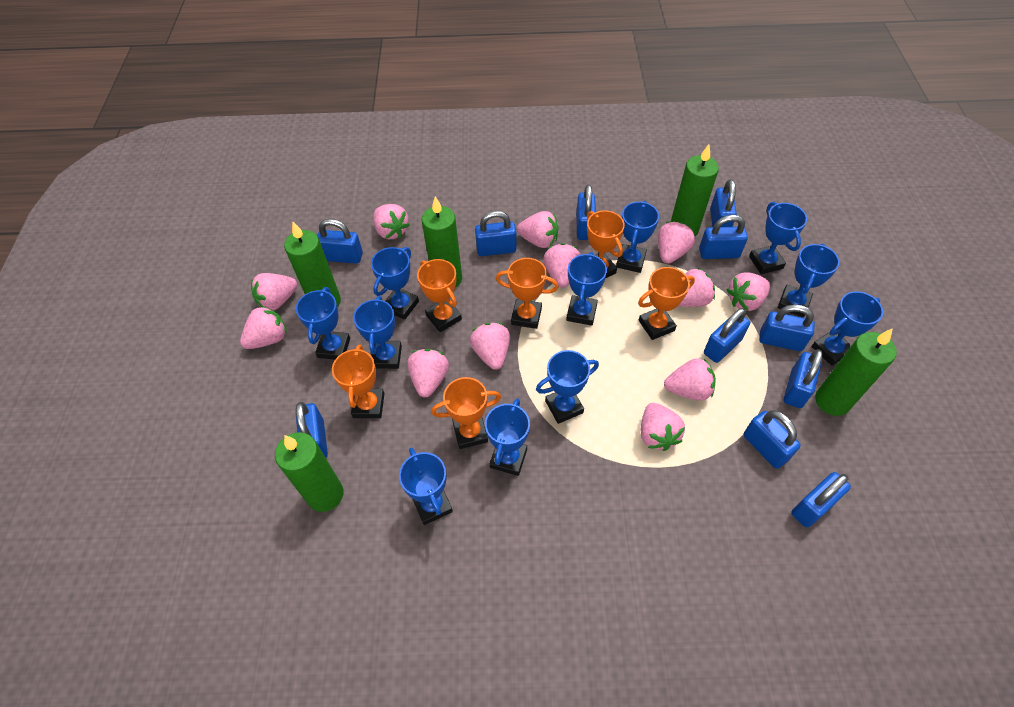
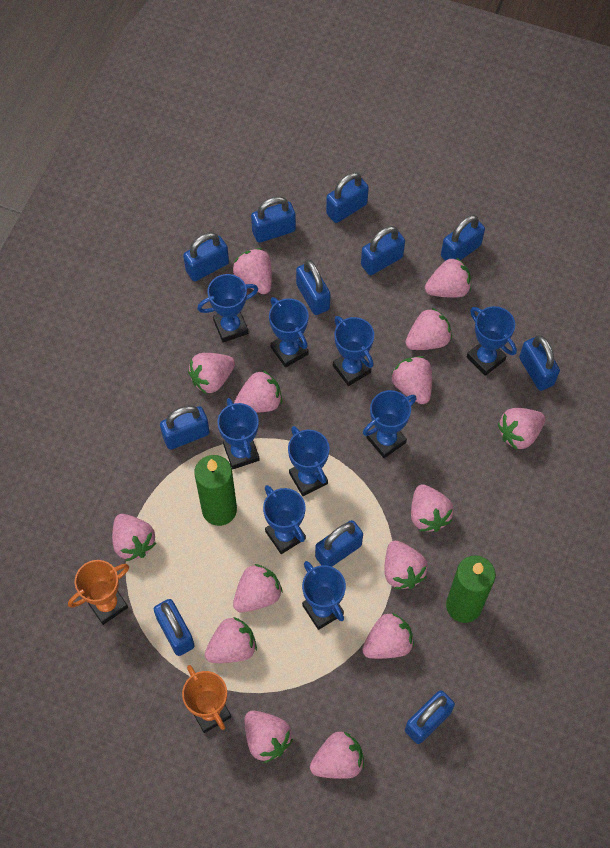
blue trophy: [296,287,350,360] [353,296,402,369] [371,247,419,320] [399,448,453,525] [485,398,530,476] [536,350,599,424] [566,252,607,326] [616,200,659,273] [749,202,807,274] [778,244,840,317] [811,291,883,366] = 11 -> [197,274,258,343] [217,398,260,469] [263,485,306,554] [269,297,308,368] [288,426,329,496] [302,561,346,630] [333,316,374,386] [363,390,416,458] [467,306,517,376] = 9
green candle: [275,432,344,512] [284,222,341,306] [422,196,462,288] [671,144,719,237] [815,328,897,416] = 5 -> [194,455,237,526] [446,555,496,623] = 2
orange trophy: [332,344,385,418] [417,259,462,332] [431,377,501,449] [496,258,559,329] [587,211,625,278] [638,267,695,340] = 6 -> [68,560,129,625] [182,665,231,733] = 2
pink strawberry: [240,306,287,349] [251,273,297,310] [373,204,410,239] [407,349,449,397] [470,323,510,370] [517,211,559,248] [543,243,581,288] [641,403,685,451] [658,222,695,264] [664,358,716,401] [678,267,715,307] [727,272,770,311] = 12 -> [112,514,156,561] [188,353,235,394] [205,617,257,663] [233,248,272,294] [233,564,283,613] [234,370,282,413] [245,710,293,763] [310,731,364,779] [362,613,414,659] [384,541,428,589] [391,356,432,404] [406,308,452,350] [411,484,454,532] [425,257,471,298] [498,408,545,450] = 15

